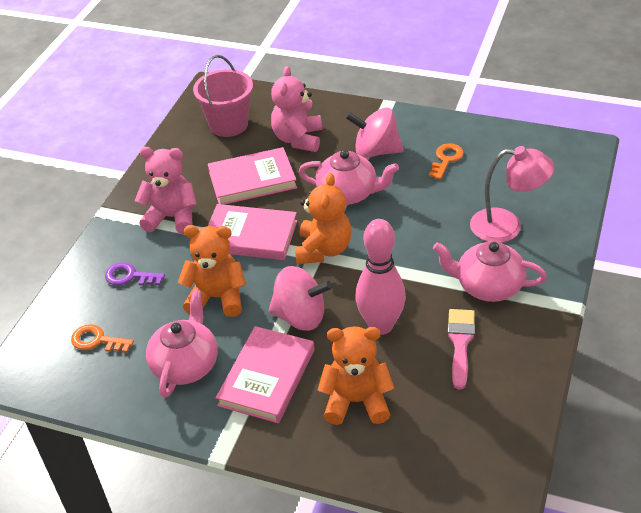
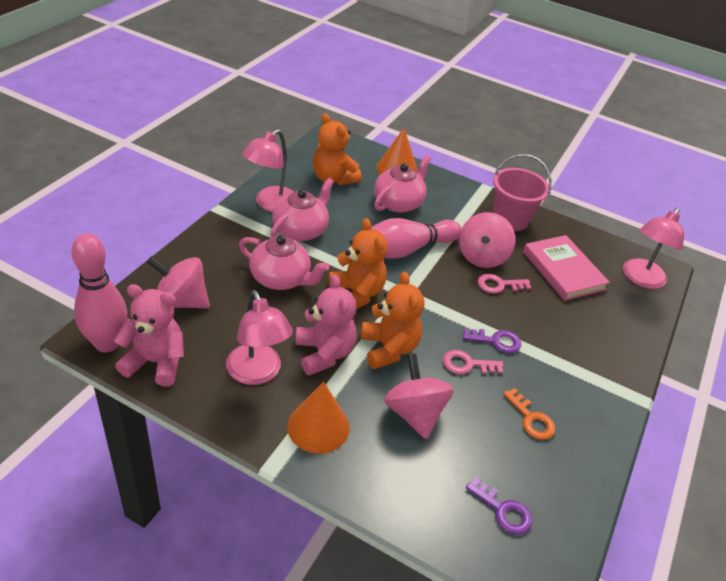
orange cone: none = 0 -> [287,381,350,454] [376,128,417,175] = 2
orange key: [71,324,134,353] [429,143,464,180] = 2 -> [503,388,556,440] = 1
pink book: [208,147,297,205] [208,204,297,260] [216,326,315,423] = 3 -> [523,235,610,301] = 1
pink bowling pin: [355,219,406,335] = 1 -> [71,233,127,353] [371,218,462,259] = 2
pink brush: [447,309,475,390] = 1 -> none = 0
pink key: none = 0 -> [443,350,503,374] [478,274,531,294] = 2
pink lamp: [470,146,555,243] = 1 -> [226,290,293,385] [242,129,294,212] [623,208,684,289] = 3
pink spinning top: [268,266,332,331] [345,108,404,158] = 2 -> [147,256,210,308] [384,354,454,439] [459,212,515,268] = 3
purple key: [105,262,165,285] = 1 -> [463,328,521,353] [466,477,532,534] = 2

